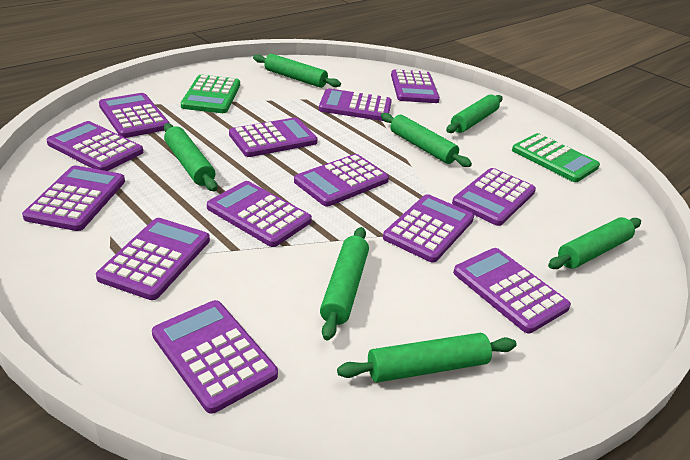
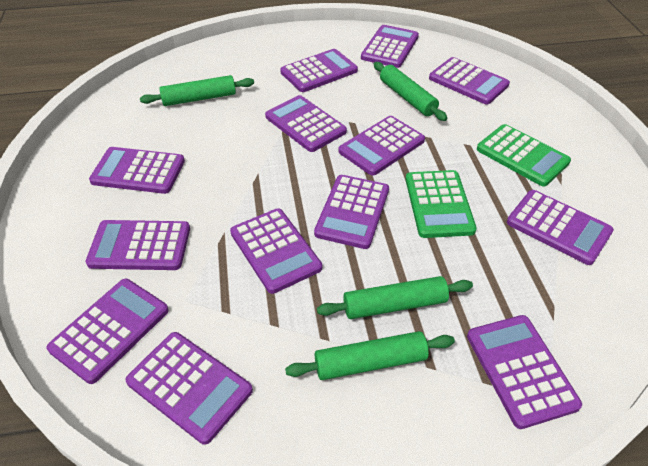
green rolling pin: [164,123,217,191] [253,54,341,88] [320,227,369,340] [337,333,517,383] [381,113,472,167] [446,95,503,133] [548,217,641,269] = 7 -> [140,75,254,106] [285,331,455,380] [317,276,473,319] [374,62,447,121] = 4

